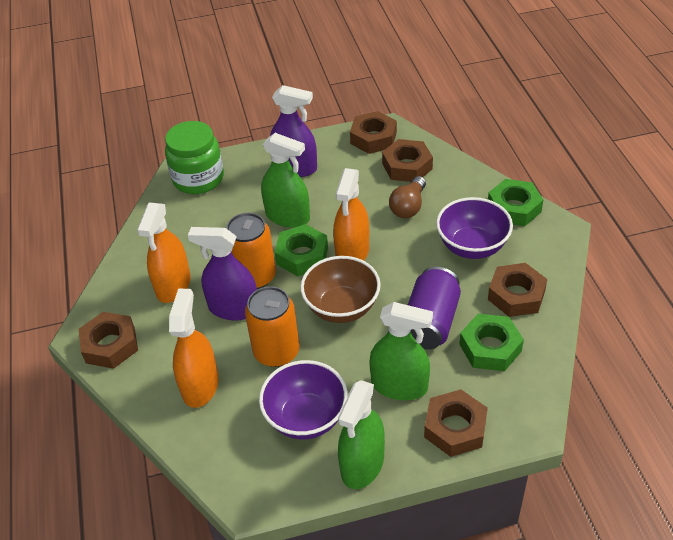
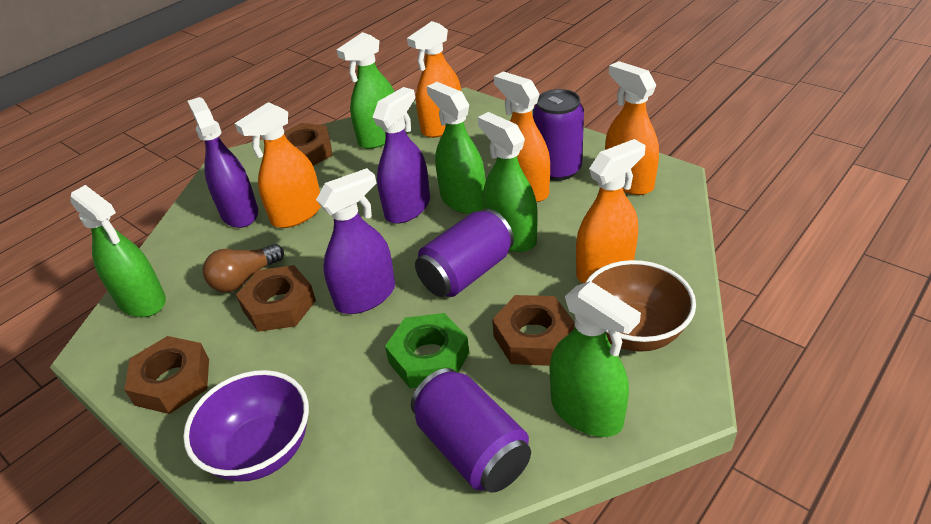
brown nut: [79,312,138,369] [350,111,397,154] [382,139,433,182] [424,389,488,457] [488,263,547,317] = 5 -> [124,336,209,414] [236,265,316,332] [284,123,333,166] [492,295,575,366] = 4
green jar: [165,121,224,194] = 1 -> none = 0
green nut: [274,224,328,276] [459,314,524,371] [488,179,543,226] = 3 -> [385,313,469,388] = 1
green spray bottle: [261,133,310,228] [338,380,385,489] [369,302,433,400] = 3 -> [70,185,166,317] [337,32,395,149] [427,82,486,214] [478,112,538,252] [550,281,641,437] = 5
orange can: [226,213,276,289] [245,286,300,367] = 2 -> none = 0
orange spray bottle: [137,203,191,303] [169,289,219,408] [333,168,369,261] = 3 -> [235,102,321,228] [407,21,461,138] [494,71,550,202] [576,139,645,283] [605,61,659,195] = 5
purple bowl: [259,360,348,440] [436,197,513,259] = 2 -> [183,370,309,481] = 1
purple can: [408,267,461,350] = 1 -> [411,368,531,493] [415,209,514,297] [533,89,584,181] = 3
purple spray bottle: [188,227,257,321] [270,85,317,177] = 2 -> [188,97,258,228] [316,168,395,314] [372,87,430,224] = 3

